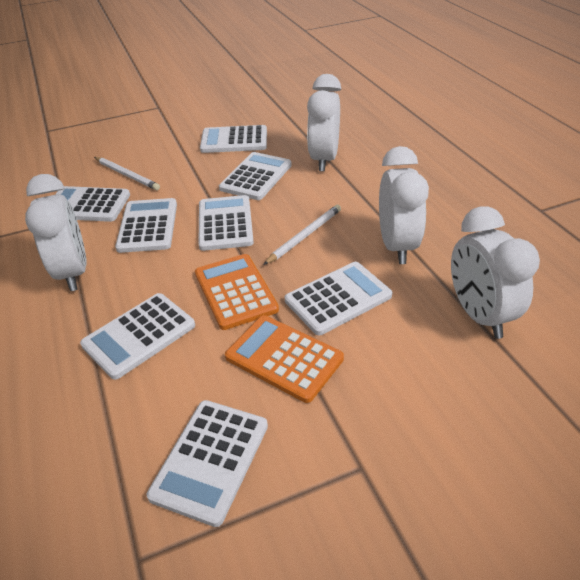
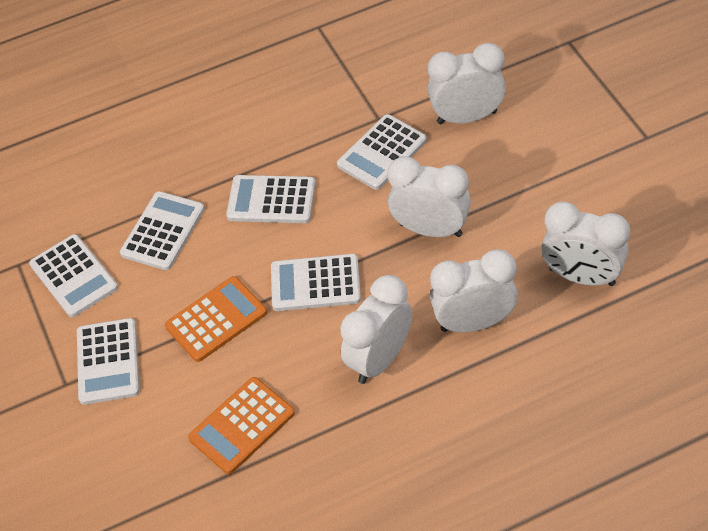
white calculator: [55,186,130,222] [80,293,195,380] [115,198,177,253] [147,400,268,527] [198,195,254,251] [200,125,267,153] [219,152,292,200] [285,262,392,335] = 8 -> [29,234,118,317] [77,318,140,405] [120,191,205,270] [226,175,315,223] [271,254,361,311] [337,114,427,190] = 6
white clock: [25,174,87,291] [307,74,341,171] [379,146,429,264] [451,206,540,339] = 4 -> [340,275,412,384] [387,156,471,237] [428,43,506,124] [430,249,518,332] [541,201,630,286] = 5
white pencil: [94,157,160,190] [263,205,341,265] = 2 -> none = 0

